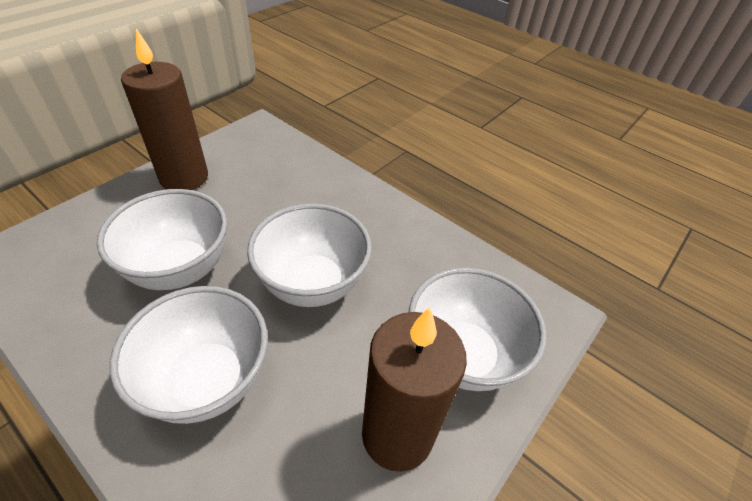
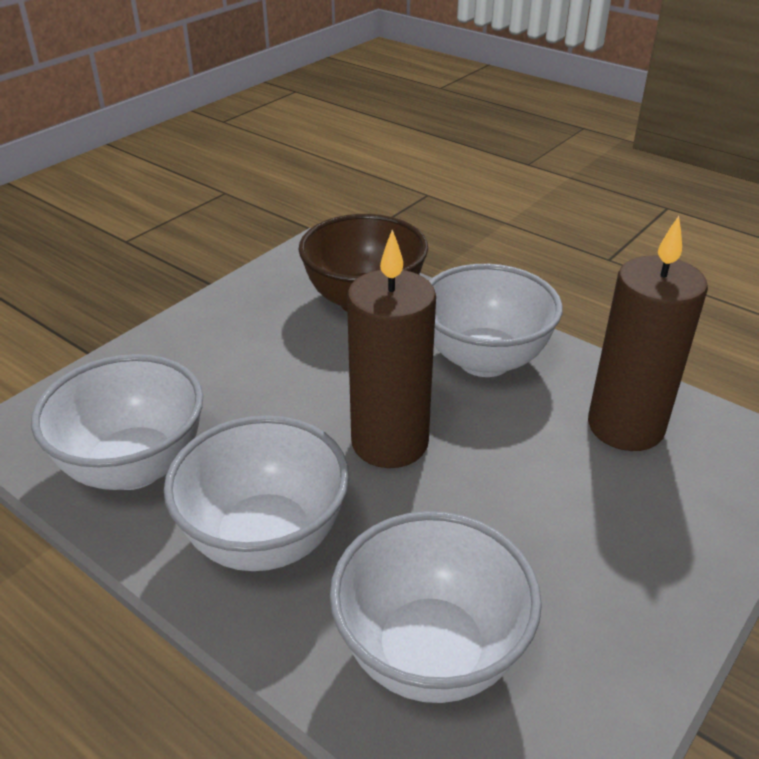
brown bowl: none = 0 -> [299,214,428,311] = 1

